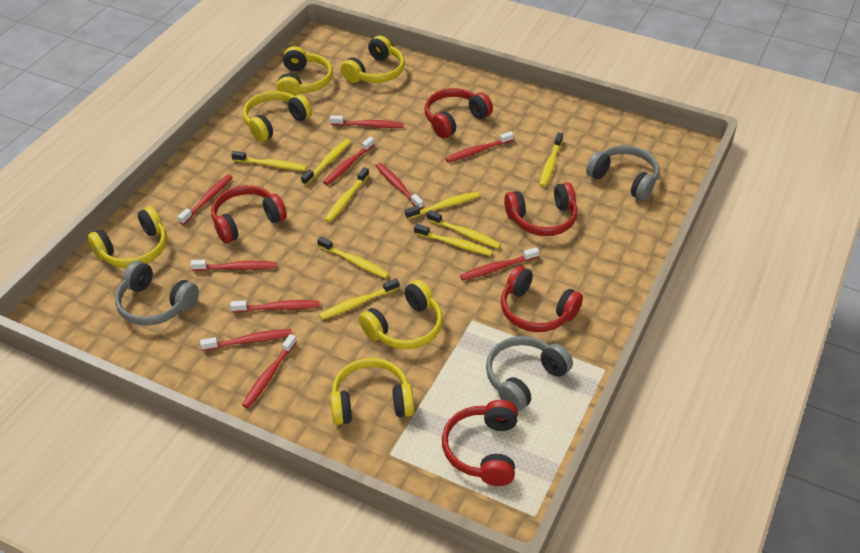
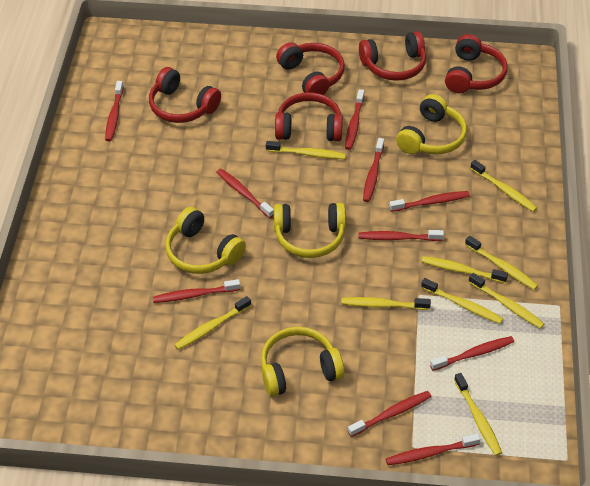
grey headphones: [115,261,199,326] [486,336,573,411] [586,145,660,200] = 3 -> none = 0
yellow headphones: [88,207,167,268] [243,91,312,142] [276,46,333,96] [330,358,414,425] [341,36,405,83] [359,280,443,349] = 6 -> [165,207,246,274] [261,327,344,397] [274,203,346,258] [396,94,467,155] = 4

